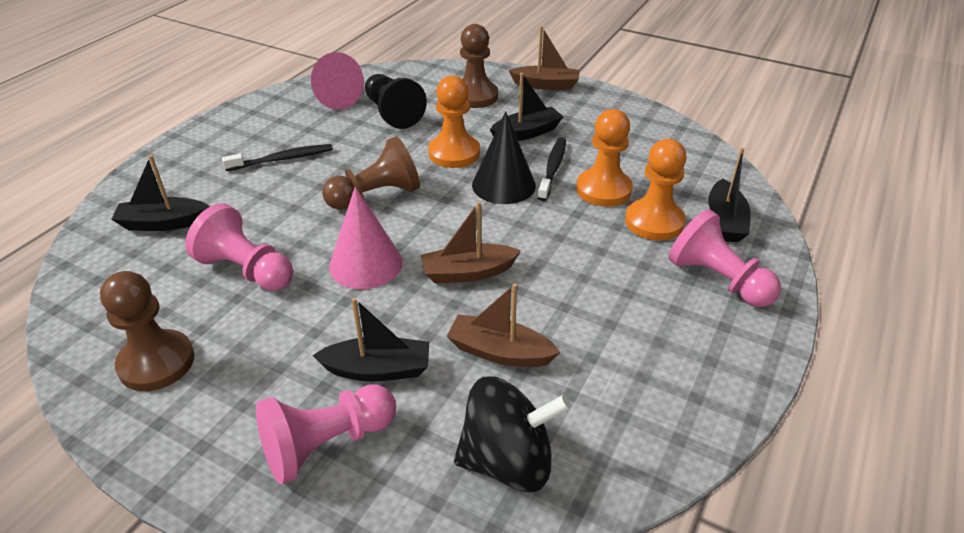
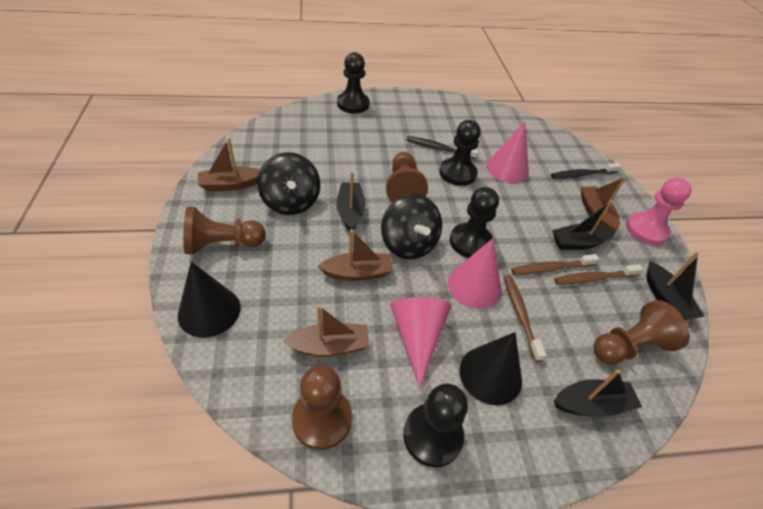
black cone: [472,111,536,204] = 1 -> [178,262,241,338] [460,332,522,405] = 2
black pawn: [365,74,427,129] = 1 -> [337,52,370,113] [403,383,468,468] [439,120,481,186] [450,187,499,258] = 4
black spinning top: [454,377,571,492] = 1 -> [257,152,320,215] [381,194,442,259] = 2
brown boat: [421,201,521,284] [446,283,560,367] [508,26,579,90] = 3 -> [198,138,260,191] [283,305,370,357] [318,229,393,281] [581,177,626,231] = 4
brown pawn: [100,271,194,391] [322,136,420,210] [460,24,498,108] = 3 -> [183,206,266,255] [292,365,352,450] [386,152,428,202] [593,300,690,365] = 4
brown toothbrush: none = 0 -> [504,275,546,362] [511,254,599,275] [554,264,643,285] = 3
orange pawn: [428,75,480,168] [576,109,633,207] [625,139,687,241] = 3 -> none = 0
pink cone: [311,52,364,110] [329,186,403,289] = 2 -> [390,298,451,387] [448,238,502,309] [486,122,529,183] = 3
pink pawn: [185,203,293,291] [256,384,396,484] [669,209,781,307] = 3 -> [626,177,692,245] = 1

